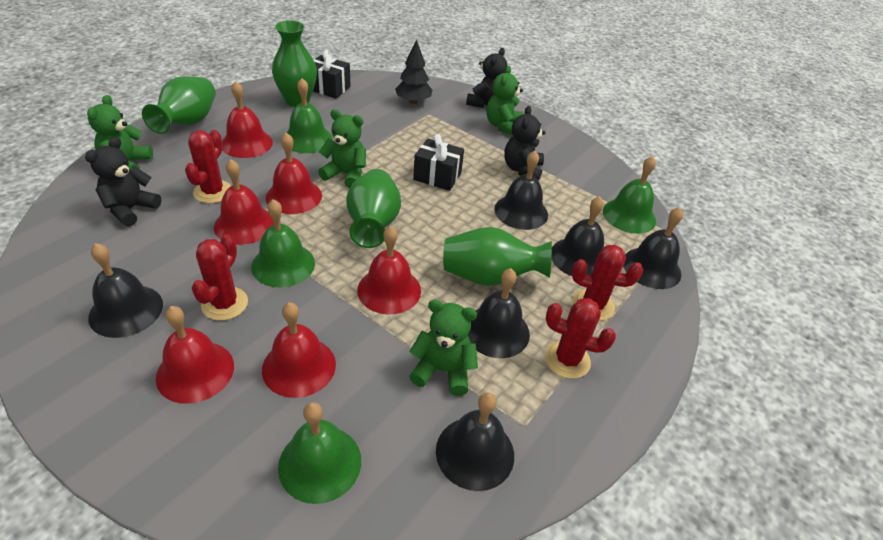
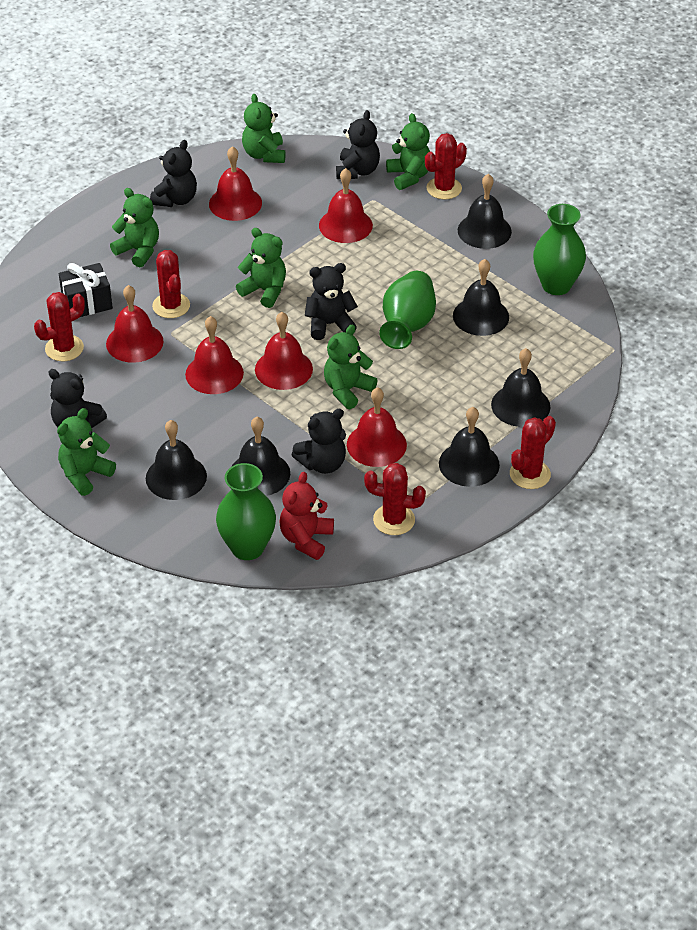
black gift: [313,50,351,98] [413,134,464,191] = 2 -> [59,263,113,317] = 1
black teddy bear: [85,137,161,227] [466,48,507,108] [504,106,546,181] = 3 -> [48,369,107,428] [150,140,197,207] [292,409,346,474] [305,263,358,340] [336,110,380,179] = 5
black tree: [395,39,432,104] = 1 -> none = 0
green bell: [251,199,315,288] [278,402,361,504] [286,78,333,153] [603,156,656,234] = 4 -> none = 0
green teddy bear: [87,95,153,171] [318,109,366,188] [409,300,478,396] [486,66,523,135] = 4 -> [57,408,116,496] [110,188,159,267] [236,228,286,308] [242,94,286,163] [324,324,378,409] [386,113,430,190] = 6
green vase: [142,77,216,134] [272,21,317,107] [346,169,401,248] [443,227,552,286] = 4 -> [216,463,276,560] [379,271,436,349] [533,204,586,295] = 3
red cactus: [185,130,231,203] [192,234,248,321] [545,299,616,379] [572,245,643,321] = 4 -> [34,292,85,361] [152,250,190,318] [364,463,426,535] [425,133,467,199] [510,416,556,489] = 5
red teddy bear: none = 0 -> [279,472,334,560] = 1

